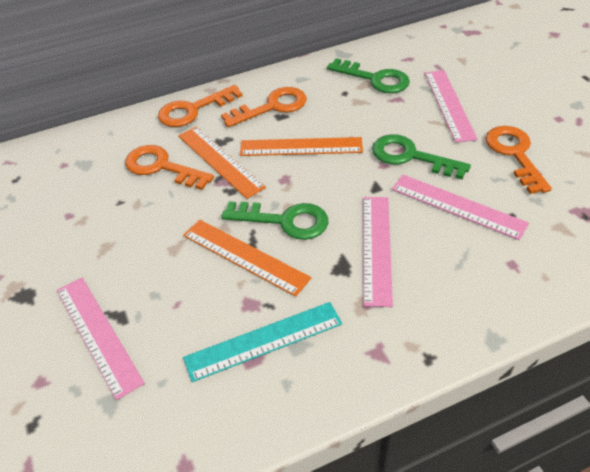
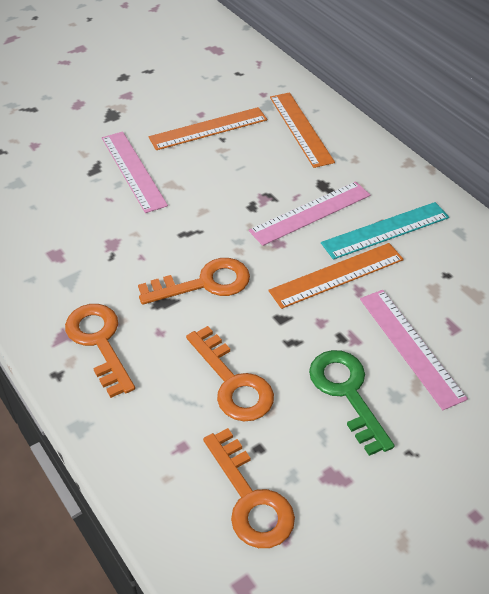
green key: [222,202,328,240] [327,58,410,93] [372,134,471,179] = 3 -> [309,350,394,456] = 1
pink ruler: [57,278,145,400] [363,197,393,307] [392,175,529,240] [424,70,478,143] = 4 -> [102,131,168,213] [249,181,370,246] [360,290,468,410] = 3

